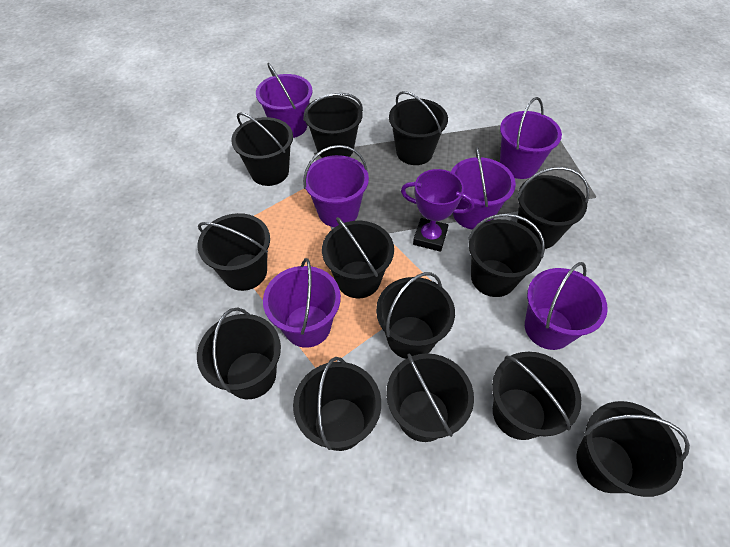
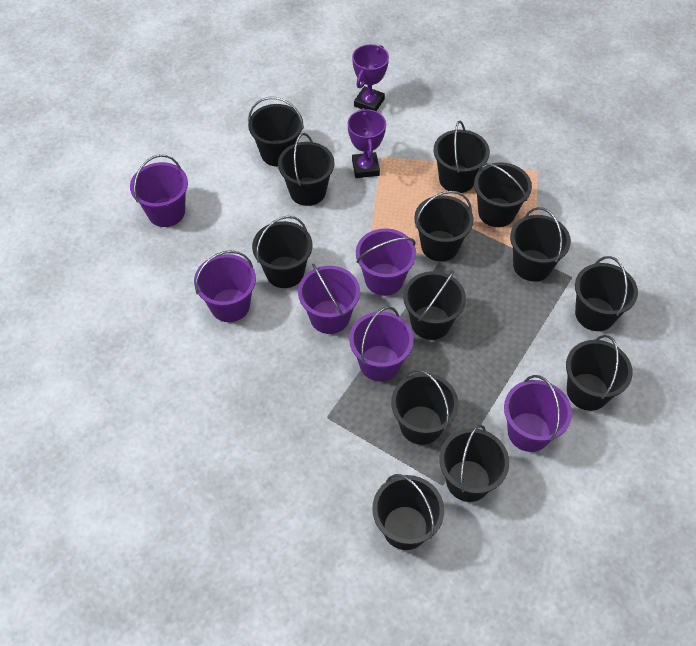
purple trophy: [401,169,474,252] = 1 -> [348,108,386,178] [352,44,389,111] = 2

